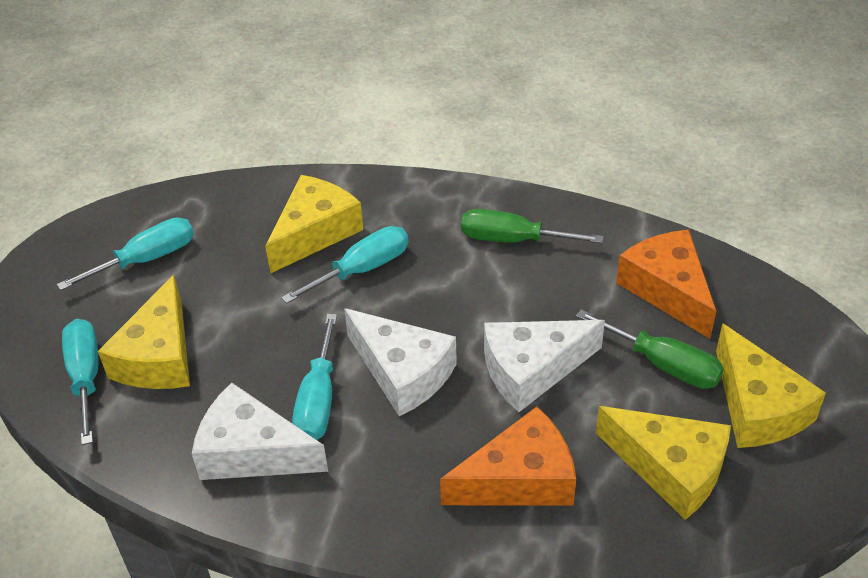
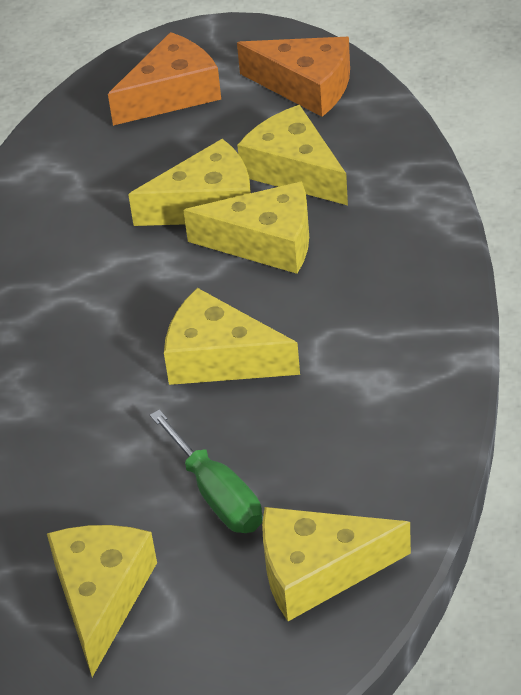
green screwdriver: [461,209,604,243] [576,310,724,389] = 2 -> [150,409,262,533] = 1
turquoise screwdriver: [57,218,194,291] [62,319,98,445] [281,226,408,303] [292,314,337,440] = 4 -> none = 0
white cheese: [192,383,328,480] [344,308,457,416] [484,320,605,412] = 3 -> none = 0
yellow cheese: [98,275,190,389] [265,175,363,274] [596,406,731,520] [716,323,826,448] = 4 -> [47,525,157,677] [128,139,251,226] [164,288,300,385] [183,182,309,274] [237,105,348,205] [262,507,411,621] = 6

